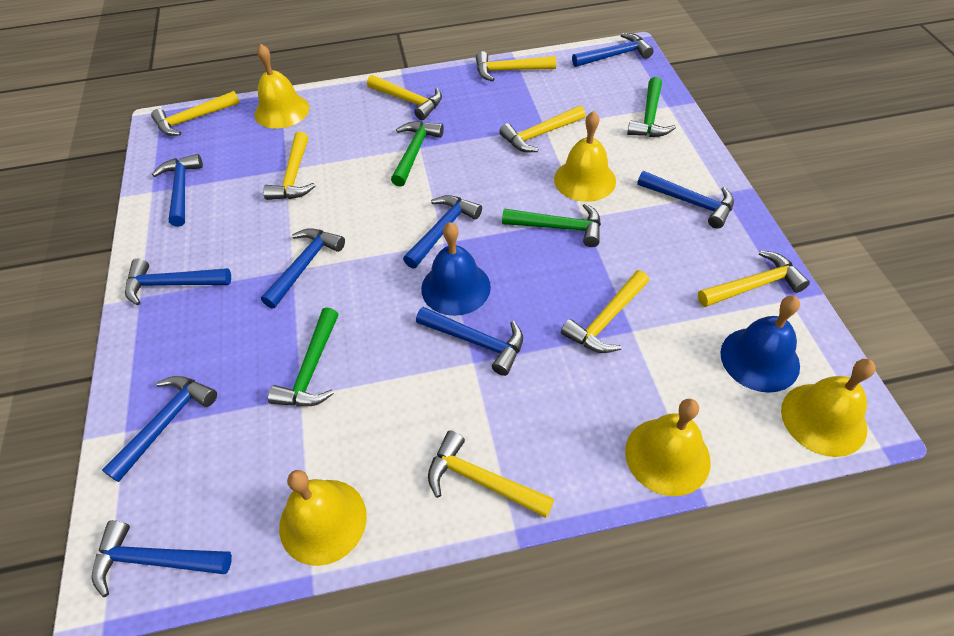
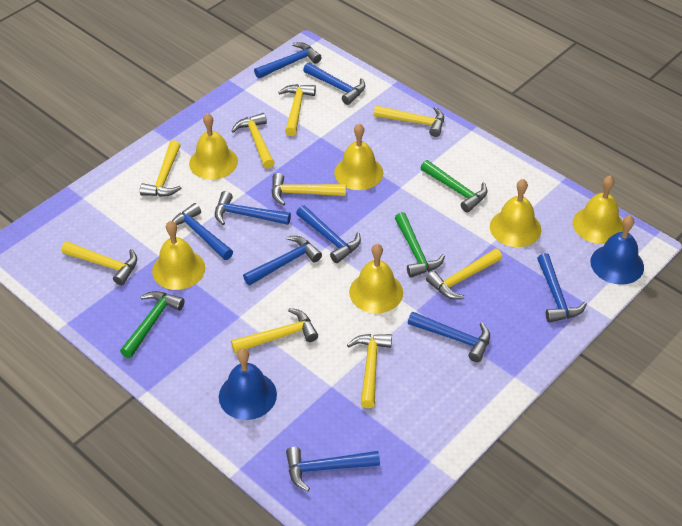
green hammer: [268,308,338,406] [391,121,444,187] [502,203,601,247] [627,77,676,137] = 4 -> [120,291,185,358] [395,212,445,277] [421,160,487,212] = 3
yellow bell: [254,44,309,129] [279,470,367,566] [554,111,616,202] [625,399,711,496] [781,359,876,457] = 5 -> [152,221,205,290] [189,113,238,180] [334,123,383,190] [349,244,403,313] [490,179,541,247] [573,176,623,244] = 6
yellow hammer: [151,91,240,136] [263,132,315,200] [367,75,442,120] [428,430,554,518] [476,51,556,81] [499,105,586,152] [561,270,649,353] [698,250,810,307] = 8 -> [61,241,137,285] [140,140,181,197] [231,308,318,353] [232,113,275,169] [271,173,346,206] [278,84,316,136] [347,334,392,408] [374,105,444,137] [426,248,502,299] = 9

